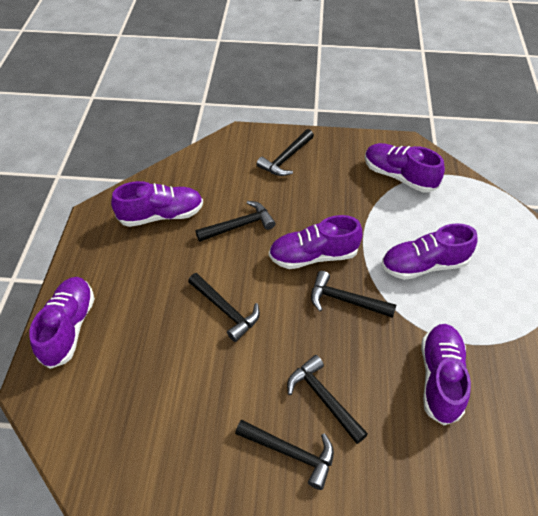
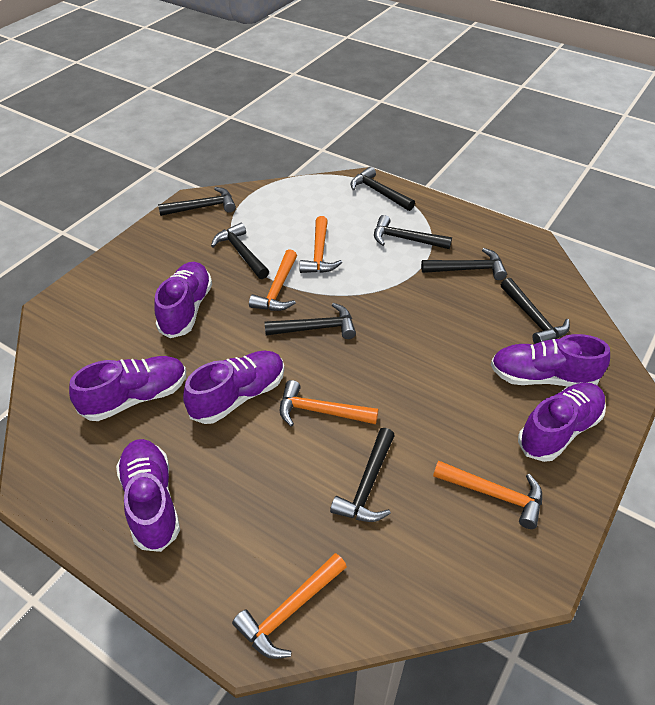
black hammer: [188,273,260,342] [195,201,275,242] [235,420,334,490] [256,129,314,176] [287,355,368,444] [311,271,396,318] = 6 -> [158,187,236,216] [211,223,269,279] [264,303,356,339] [330,428,395,522] [351,167,415,211] [374,215,452,249] [421,248,507,280] [501,278,570,344] = 8
orange hammer: none = 0 -> [232,553,347,659] [249,249,297,311] [280,380,378,426] [299,216,342,273] [433,461,542,529] = 5

